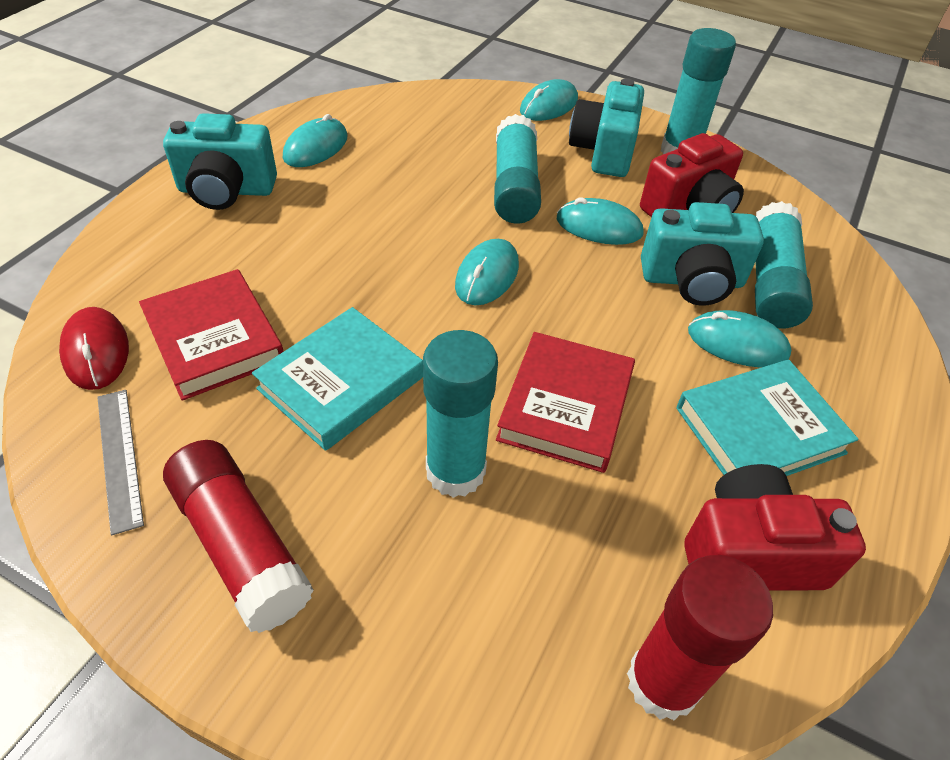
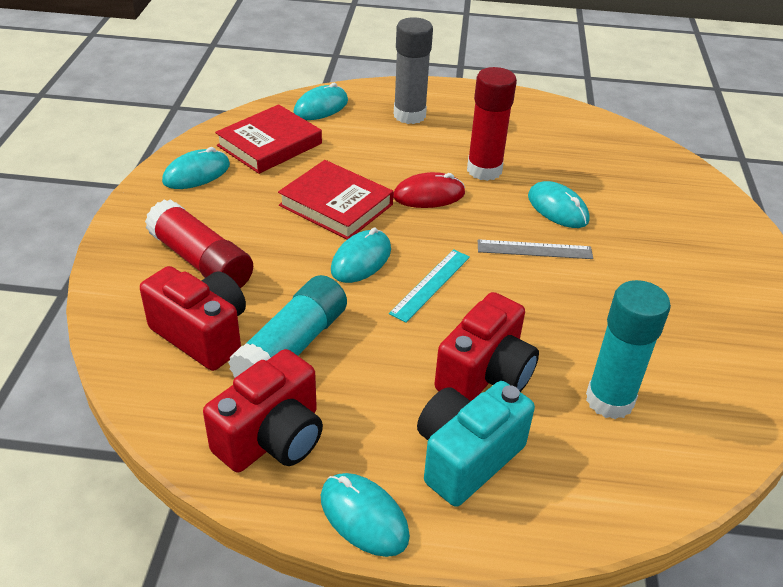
grey glue stick: none = 0 -> [394,17,433,124] = 1
red camera: [640,133,744,217] [684,464,866,590] = 2 -> [140,266,246,371] [203,349,323,472] [435,292,539,401] = 3
turquoise book: [252,307,423,451] [676,360,859,476] = 2 -> none = 0
turquoise camera: [163,113,277,210] [569,78,644,177] [641,202,764,306] = 3 -> [417,381,535,507] = 1
turquoise glue stick: [423,330,498,498] [494,114,541,224] [661,28,736,154] [755,201,813,329] = 4 -> [228,275,347,378] [586,280,671,419] = 2
turquoise ruler: none = 0 -> [389,249,470,323] = 1

